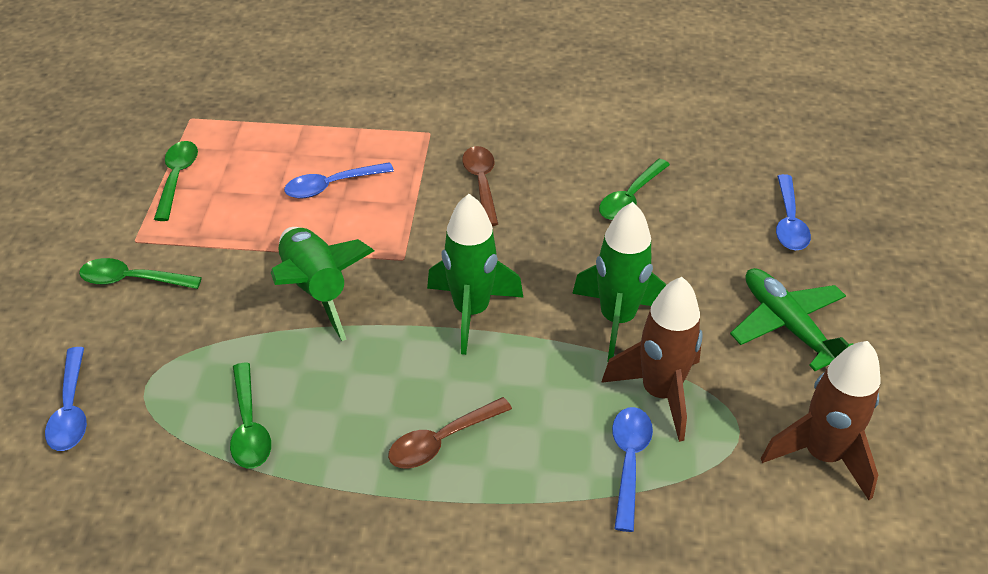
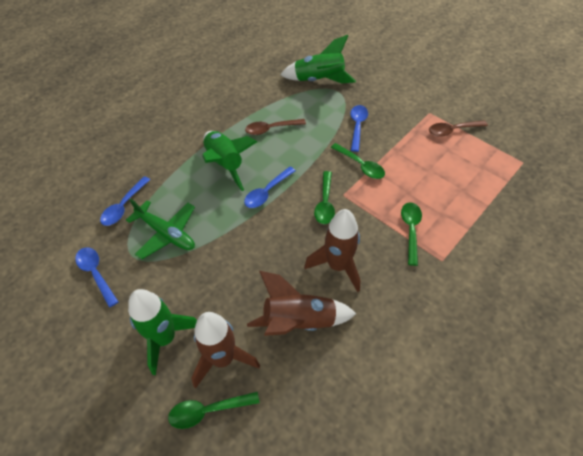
brown rocket: [601,277,703,442] [761,341,881,500] = 2 -> [191,312,260,389] [247,271,356,336] [304,209,360,292] = 3

